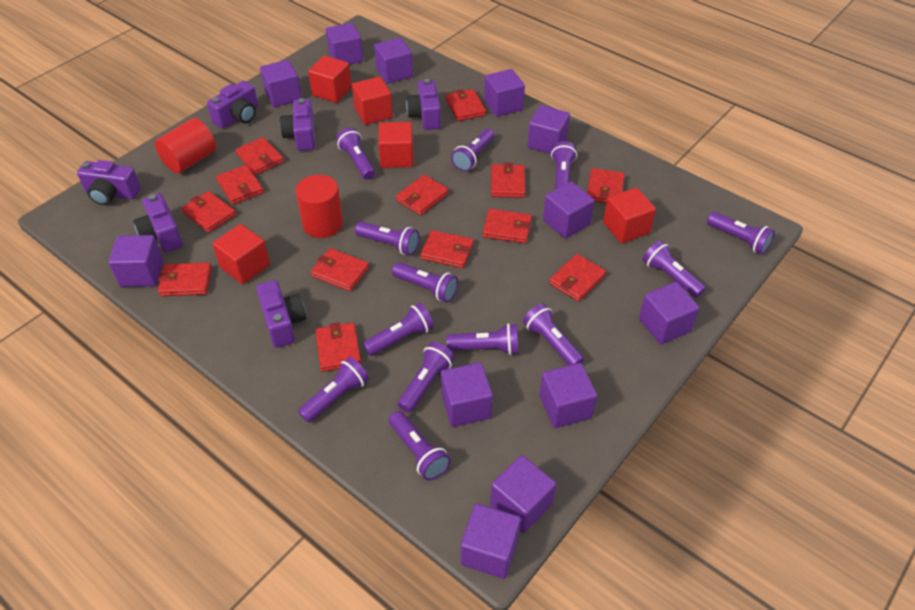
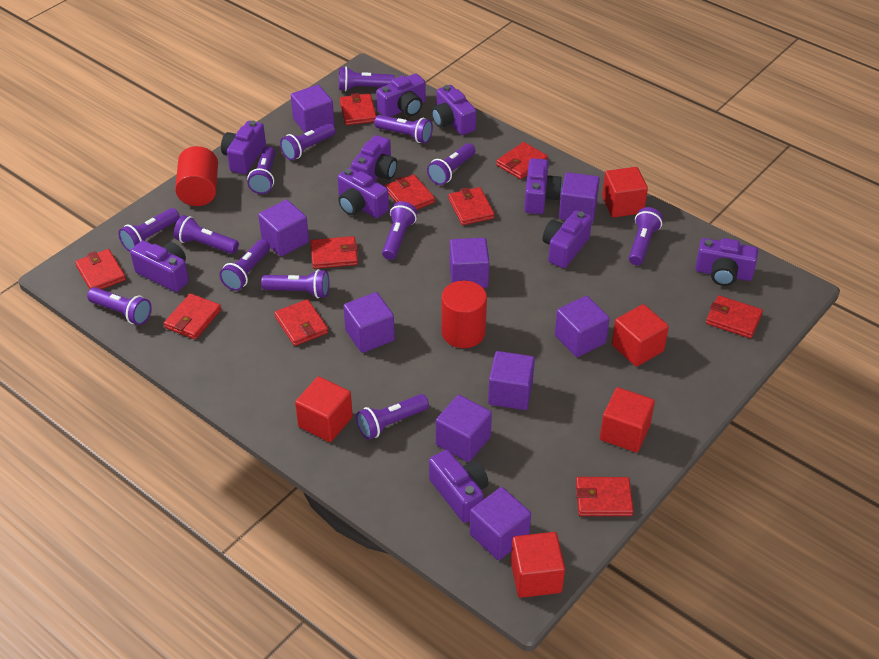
purple camera: [77,160,141,205] [133,193,183,252] [207,81,258,129] [256,280,306,348] [280,98,315,151] [406,79,441,130] = 6 -> [130,240,189,292] [221,121,266,174] [337,167,389,218] [351,135,397,181] [376,74,426,117] [429,450,489,523] [432,85,476,135] [524,158,562,214] [543,210,592,268] [695,238,758,286] = 10
purple cube: [109,235,163,287] [260,60,302,107] [326,23,363,65] [374,38,413,84] [441,362,493,427] [460,503,521,579] [484,69,525,117] [490,455,556,533] [527,105,570,154] [539,363,597,428] [543,181,595,239] [639,282,700,344] = 12 -> [258,199,309,256] [291,85,334,133] [344,292,395,353] [436,395,492,462] [450,238,489,288] [470,487,531,560] [488,351,535,410] [555,296,610,357] [559,172,600,223] = 9
red wallet: [158,262,212,296] [181,191,236,233] [216,165,264,205] [235,137,284,175] [311,248,369,291] [315,322,361,372] [396,175,449,215] [420,230,474,268] [445,89,486,121] [483,209,532,243] [491,163,525,198] [549,254,606,302] [587,168,625,203] = 13 -> [75,249,126,289] [164,293,221,340] [274,299,328,346] [310,236,358,269] [340,93,376,125] [385,174,435,209] [449,187,495,225] [496,142,548,179] [576,477,633,516] [706,295,763,338] = 10

